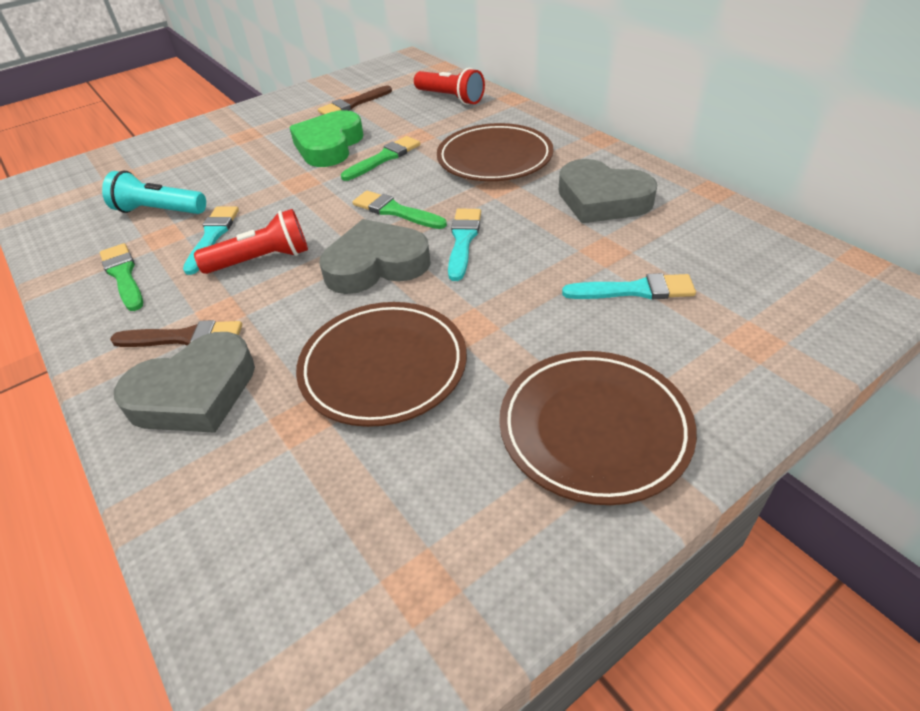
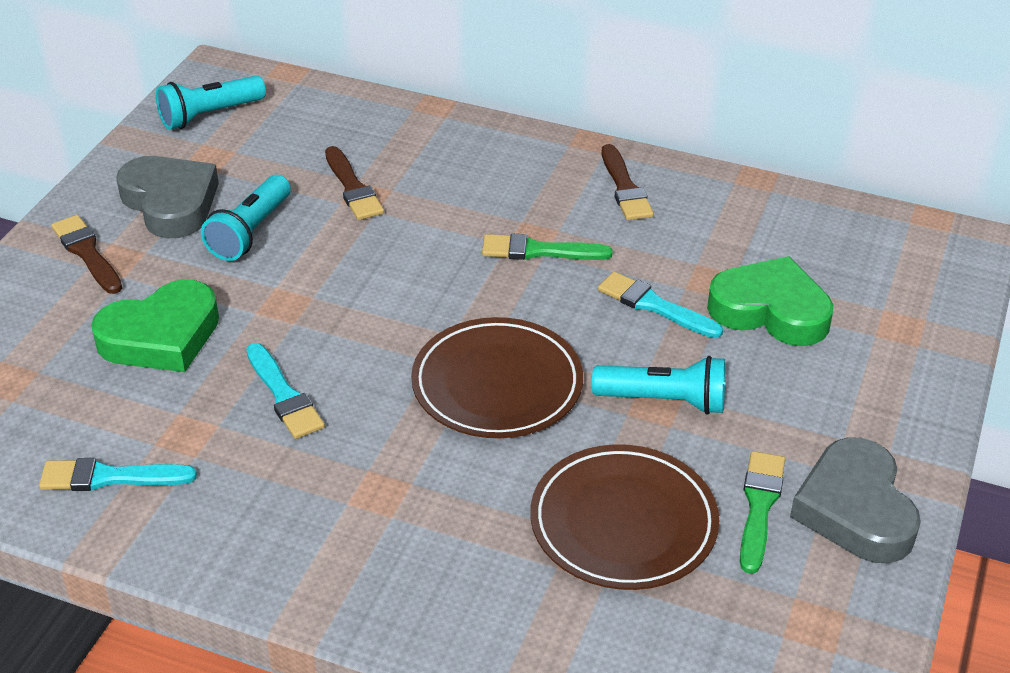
brown brush: [110,320,242,347] [318,86,392,115] = 2 -> [51,215,122,294] [325,146,384,220] [602,144,654,220] = 3
brown plate: [296,302,467,427] [437,123,553,181] [499,351,697,505] = 3 -> [411,317,583,438] [530,444,720,590] = 2
green brush: [100,243,143,311] [341,136,420,181] [353,191,447,229] = 3 -> [482,234,613,260] [740,451,785,574] = 2
green heart: [289,110,364,167] = 1 -> [91,279,219,372] [707,256,833,346] = 2
grey heart: [114,332,255,433] [319,219,431,294] [559,159,657,223] = 3 -> [116,156,219,238] [790,437,921,563] = 2
red flashlight: [194,209,308,274] [414,68,485,105] = 2 -> none = 0
turquoise flashlight: [102,171,206,214] = 1 -> [156,76,266,130] [201,175,291,261] [592,356,725,415] = 3

